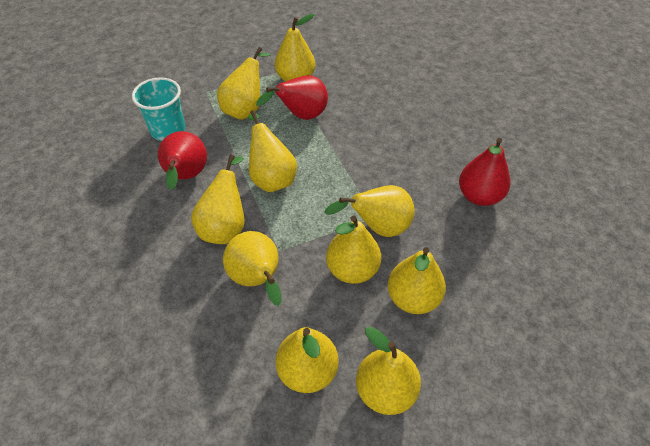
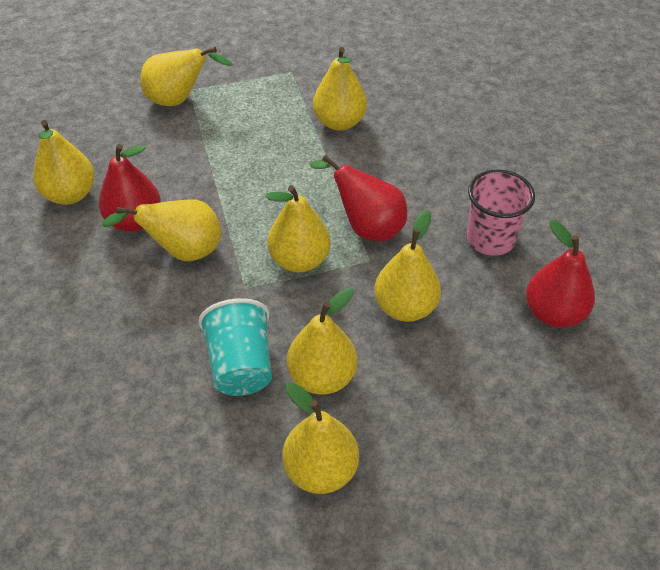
pink cup: none = 0 -> [467,169,535,256] = 1
yellow pear: [191,155,245,244] [217,47,271,120] [223,231,281,306] [248,110,297,192] [275,14,315,82] [275,327,339,393] [324,185,415,237] [326,215,381,284] [356,327,421,415] [387,247,446,314] = 10 -> [33,120,95,205] [101,199,221,261] [140,47,233,106] [265,186,330,272] [282,383,359,494] [287,288,358,394] [313,47,367,131] [374,210,441,322] = 8

